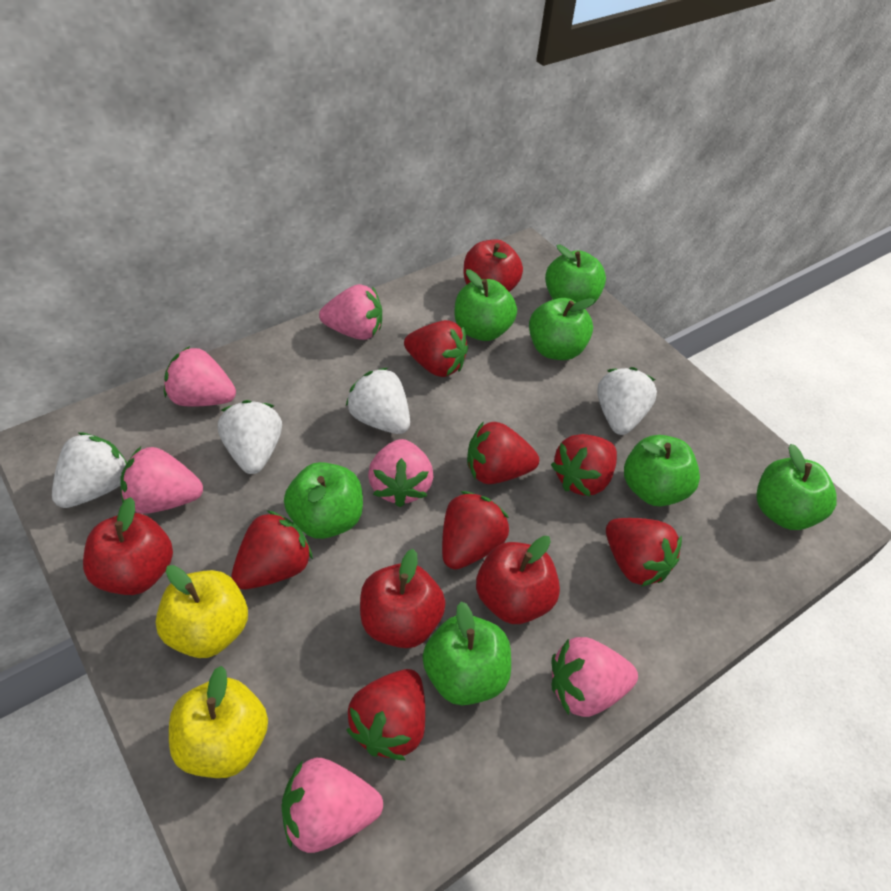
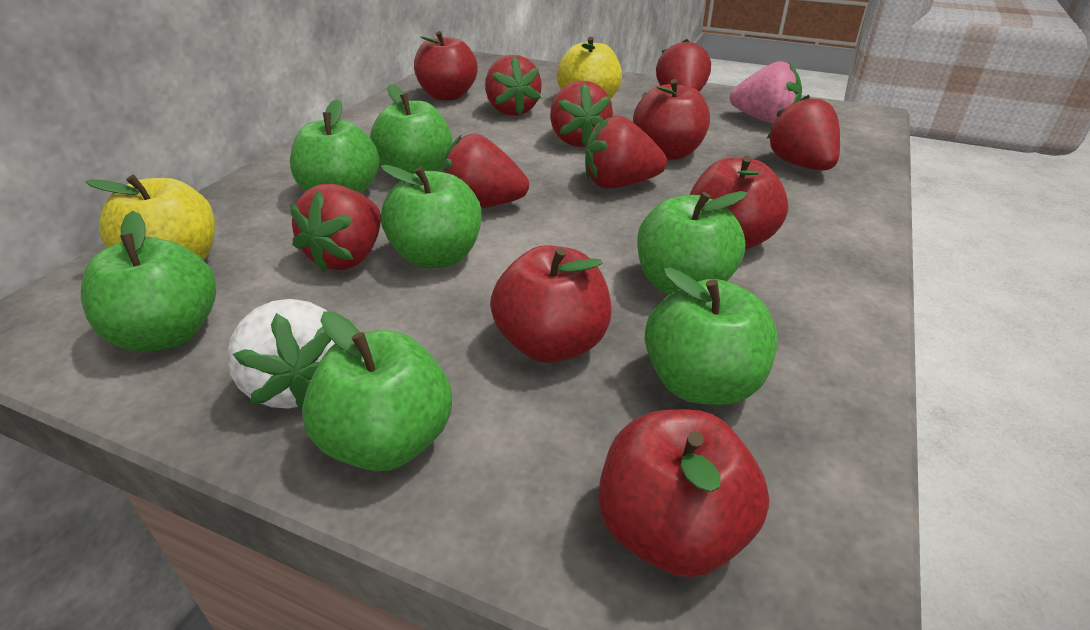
pink strawberry: [120,447,203,514] [164,346,236,407] [281,758,383,853] [319,284,382,340] [368,439,433,507] [551,637,638,717] = 6 -> [730,61,802,124] = 1
red apple: [83,497,173,595] [360,549,445,648] [464,239,523,292] [476,536,560,624] = 4 -> [414,31,477,101] [490,245,611,363] [598,410,770,577] [633,79,710,160] [690,155,788,250] = 5
white strawberry: [52,432,127,508] [218,400,282,474] [346,368,410,434] [597,367,657,435] = 4 -> [227,299,335,409] = 1

